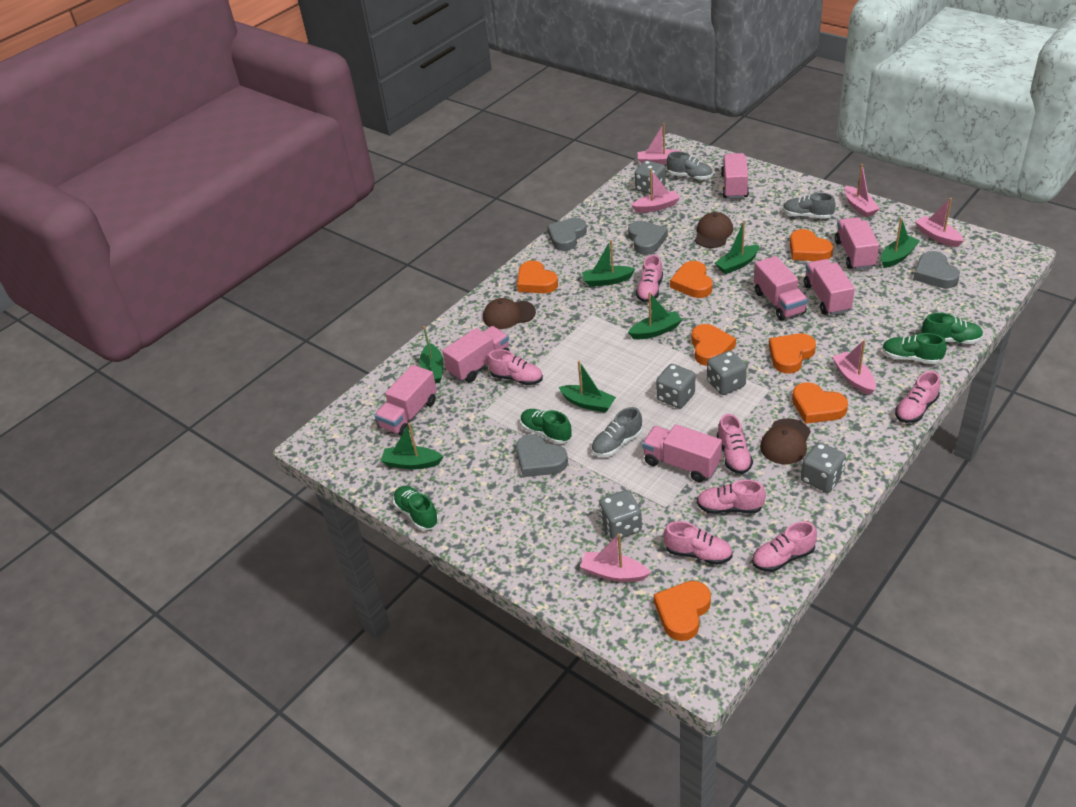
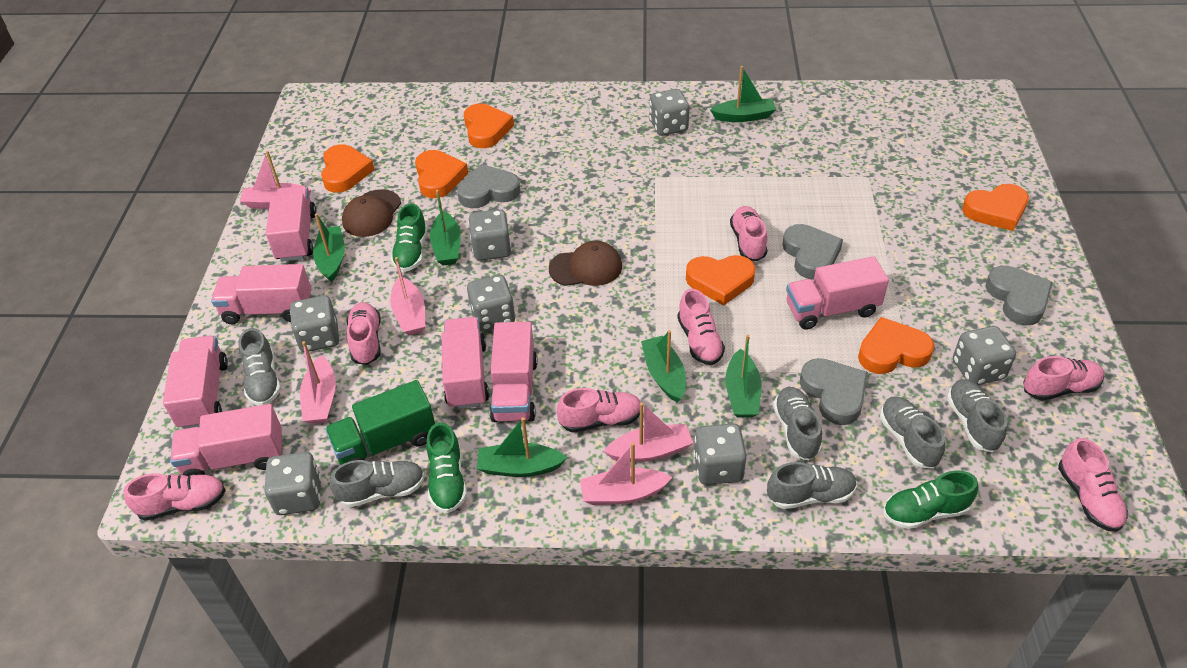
brown cap: [483,298,536,329] [695,212,733,248] [760,418,811,464] = 3 -> [342,189,401,237] [549,241,622,286] = 2
green boat: [381,423,443,469] [419,326,443,384] [558,361,616,413] [582,240,635,287] [628,292,682,339] [715,222,760,274] [881,218,920,268] = 7 -> [313,213,345,282] [430,190,461,266] [477,417,567,477] [641,330,686,403] [710,66,776,122] [725,334,762,418] = 6
green shoe: [393,486,439,531] [521,409,572,444] [882,333,947,364] [922,313,983,344] = 4 -> [391,203,428,272] [426,422,467,513] [883,470,978,529] = 3
green truck: none = 0 -> [325,380,435,465] = 1
grey dice: [599,490,642,540] [635,161,666,194] [656,364,695,408] [707,351,747,395] [801,442,846,492] = 5 -> [264,452,321,515] [290,296,339,352] [467,275,515,331] [468,209,511,261] [649,89,689,136] [693,424,747,485] [953,326,1016,385] = 7
grey shoe: [591,407,642,457] [667,152,713,180] [783,193,836,219] = 3 -> [239,328,281,406] [330,460,425,508] [767,462,857,509] [773,387,822,460] [880,396,945,468] [947,379,1008,452] = 6
orange heart: [517,260,558,293] [654,581,711,641] [670,261,713,298] [692,324,736,366] [769,334,816,374] [790,229,833,261] [792,382,848,424] = 7 -> [321,144,375,193] [415,150,468,198] [464,104,514,148] [686,255,756,305] [858,317,934,374] [962,184,1029,231] = 6
pink boat: [580,533,651,582] [631,169,680,213] [637,123,682,165] [832,340,876,395] [845,164,880,217] [915,198,964,247] = 6 -> [240,151,312,209] [300,341,336,424] [390,257,425,335] [580,443,672,505] [603,403,693,462] = 5

